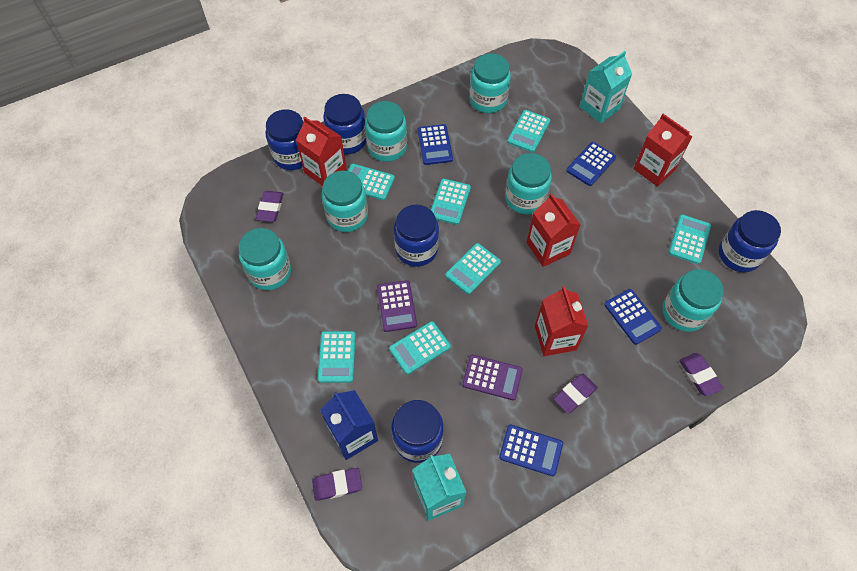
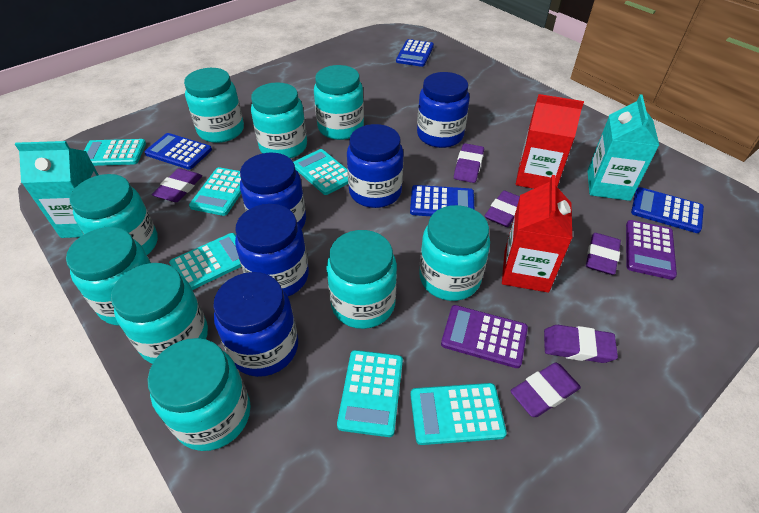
blue carton: [320,390,378,460] = 1 -> none = 0
purple eraser: [256,191,284,222] [312,468,362,501] [554,374,598,414] [679,353,723,396] = 4 -> [152,168,202,202] [454,143,484,183] [485,190,520,227] [510,363,581,417] [544,325,618,363] [586,233,621,275] = 6
red carton: [296,117,347,186] [527,193,581,267] [535,286,588,356] [634,114,692,187] = 4 -> [502,175,572,293] [516,94,584,189] = 2
turquoise calculator: [318,331,356,383] [348,164,395,200] [389,321,451,374] [431,179,471,225] [445,243,501,295] [507,110,550,152] [668,215,711,264] = 7 -> [84,139,146,166] [169,233,241,290] [189,167,241,216] [293,149,348,195] [337,350,403,437] [410,383,507,445] = 6
turquoise jar: [239,228,291,290] [322,170,368,232] [365,101,407,162] [469,53,511,113] [505,153,552,214] [663,269,724,332] = 6 -> [66,227,151,326] [69,174,158,255] [111,263,208,364] [147,338,251,451] [184,68,244,143] [251,82,307,159] [314,65,364,140] [326,230,397,329] [419,205,490,301] = 9

